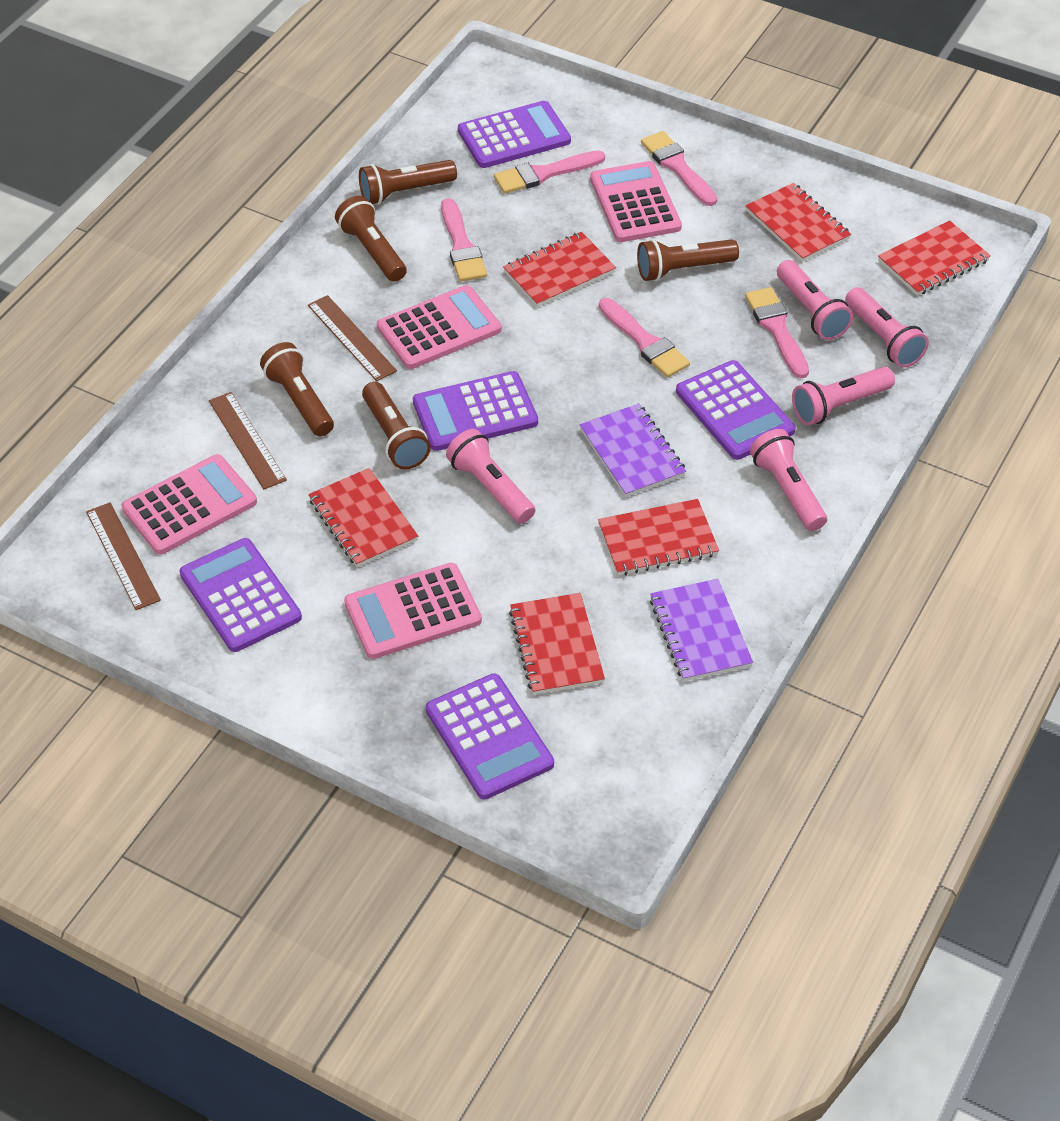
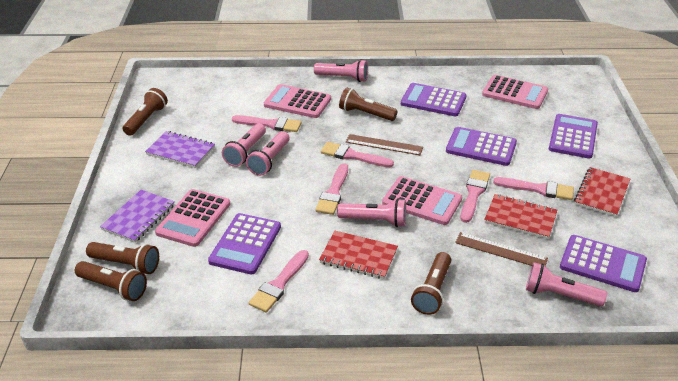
brown ruler: [86,502,161,610] [209,392,287,490] [308,295,397,381] = 3 -> [346,134,423,155] [455,232,548,266] = 2
pink brush: [441,198,487,282] [494,150,605,194] [599,298,690,378] [641,131,717,206] [745,287,809,378] = 5 -> [232,115,301,132] [249,250,309,313] [315,163,348,215] [321,142,394,167] [461,170,490,223] [493,177,574,200] = 6
red notebook: [308,468,418,567] [503,232,616,307] [509,593,605,695] [598,499,719,575] [746,183,851,262] [878,221,991,296] = 6 -> [319,231,398,279] [484,194,557,239] [574,167,630,217] = 3

